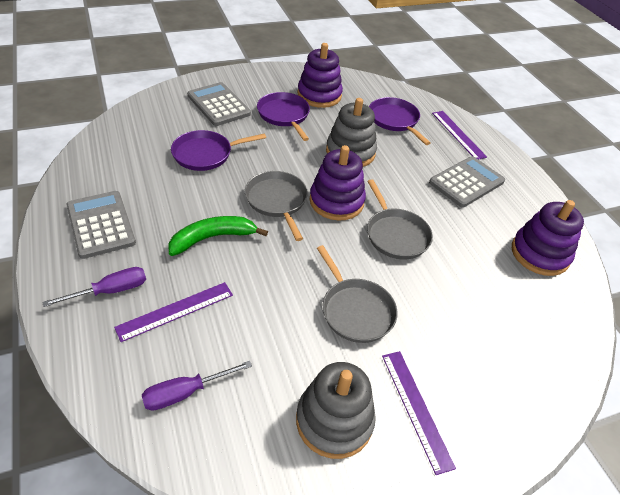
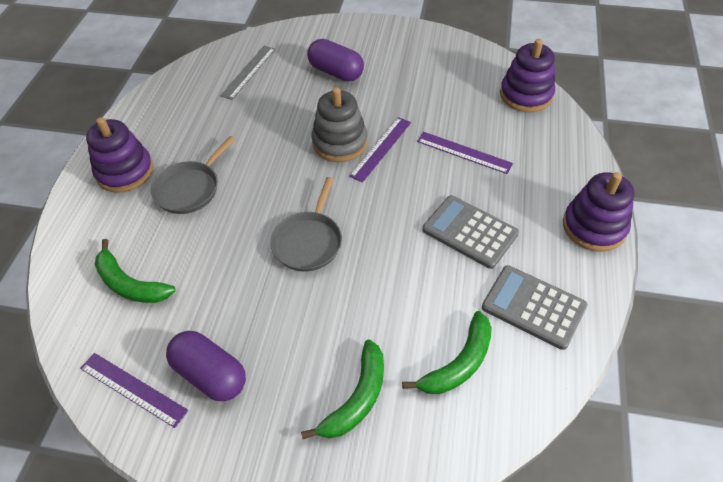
green banana: [169,216,268,256] = 1 -> [95,239,176,303] [301,340,384,439] [402,311,492,394] = 3
grey calculator: [66,191,136,259] [187,82,251,126] [429,156,505,207] = 3 -> [422,195,519,269] [482,265,588,350] = 2
grey pan: [245,171,308,241] [317,245,398,343] [367,179,433,260] = 3 -> [151,136,235,214] [271,177,342,271] = 2
grey ruler: none = 0 -> [220,46,276,100] = 1
grey stacking toy: [296,362,376,459] [326,98,377,167] = 2 -> [312,87,368,162] = 1
purple capsule: none = 0 -> [166,331,246,401] [307,39,364,82] = 2
purple pan: [171,130,266,171] [257,92,310,141] [369,97,431,145] = 3 -> none = 0
purple screwdriver: [42,267,146,307] [142,361,252,411] = 2 -> none = 0

